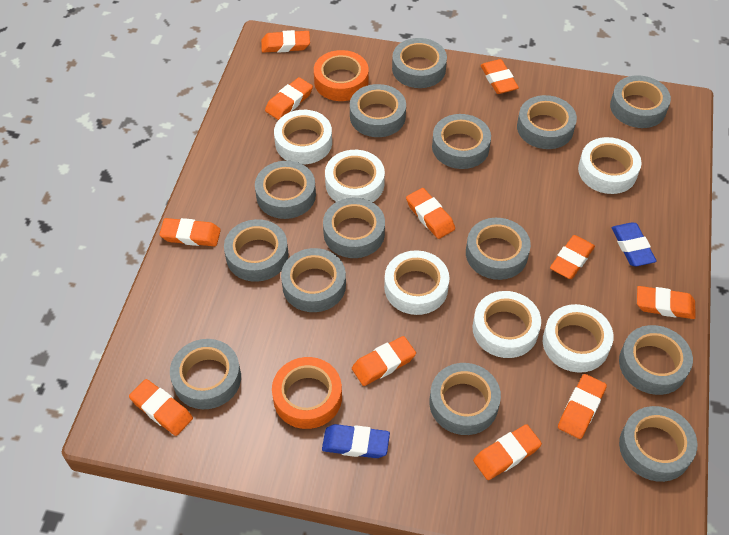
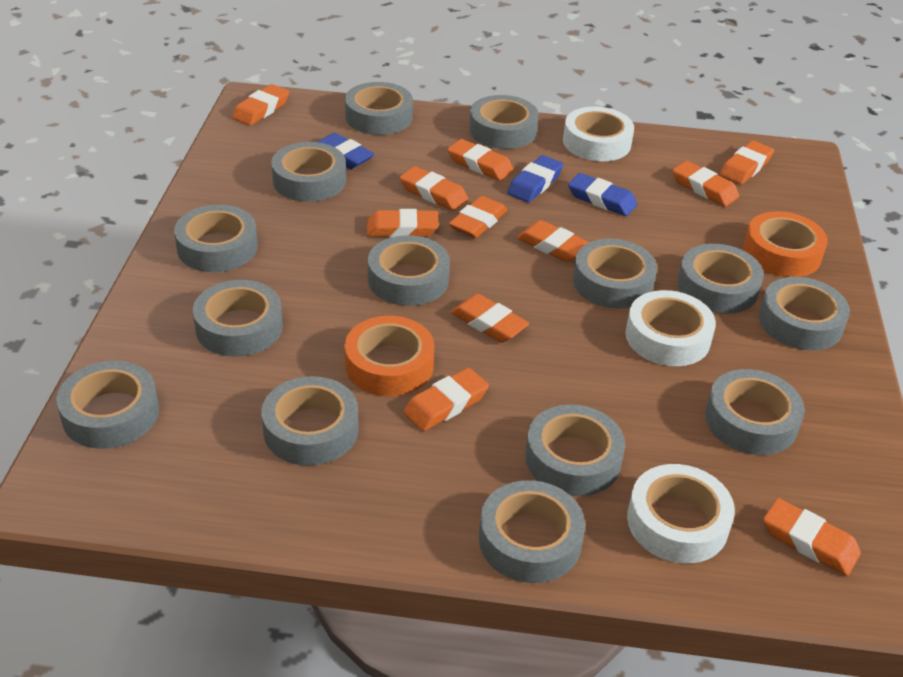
blue eraser: [322,424,390,458] [611,223,657,266] = 2 -> [317,133,374,169] [507,155,563,202] [568,173,638,216] = 3
white tape: [274,110,332,164] [325,150,385,202] [384,250,450,315] [473,291,541,358] [543,304,614,373] [578,137,641,194] = 6 -> [563,107,634,161] [626,290,716,366] [627,464,735,563] = 3

